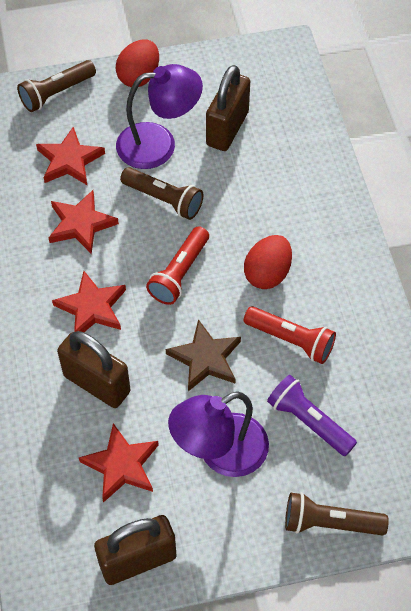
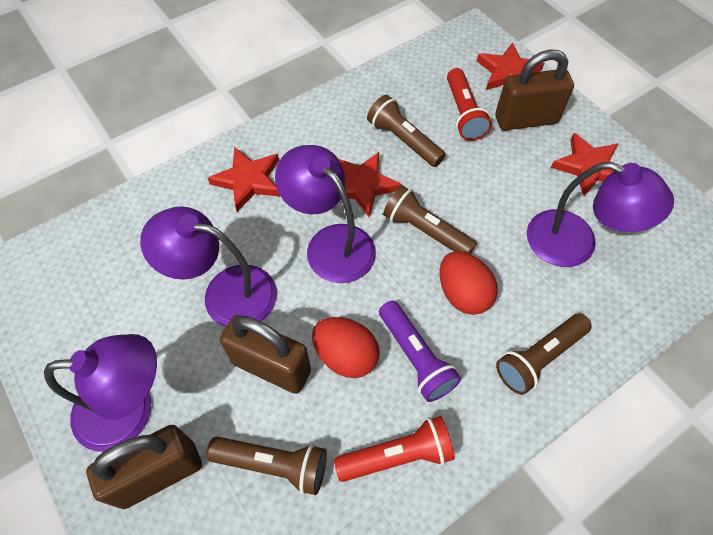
brown flashlight: [17,60,96,112] [120,167,203,220] [285,492,389,535] = 3 -> [206,436,327,495] [367,95,446,167] [383,185,477,254] [496,314,592,395] = 4
brown star: [166,319,241,391] = 1 -> none = 0
purple lamp: [116,64,203,169] [168,392,269,477] = 2 -> [44,334,157,452] [140,206,277,327] [275,145,376,283] [527,162,674,267] = 4

